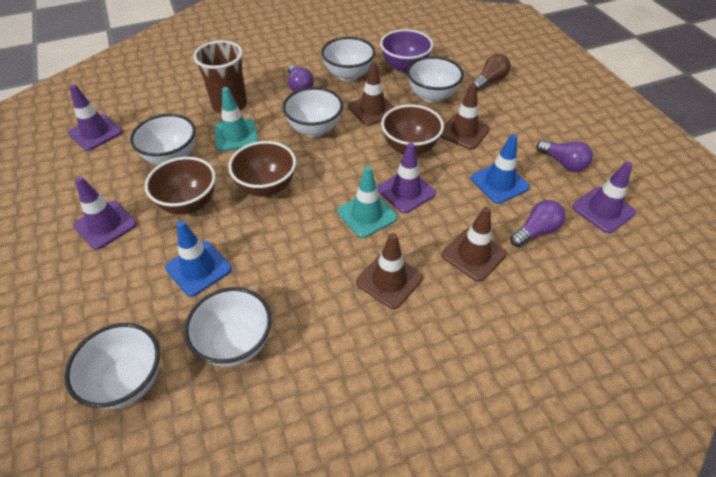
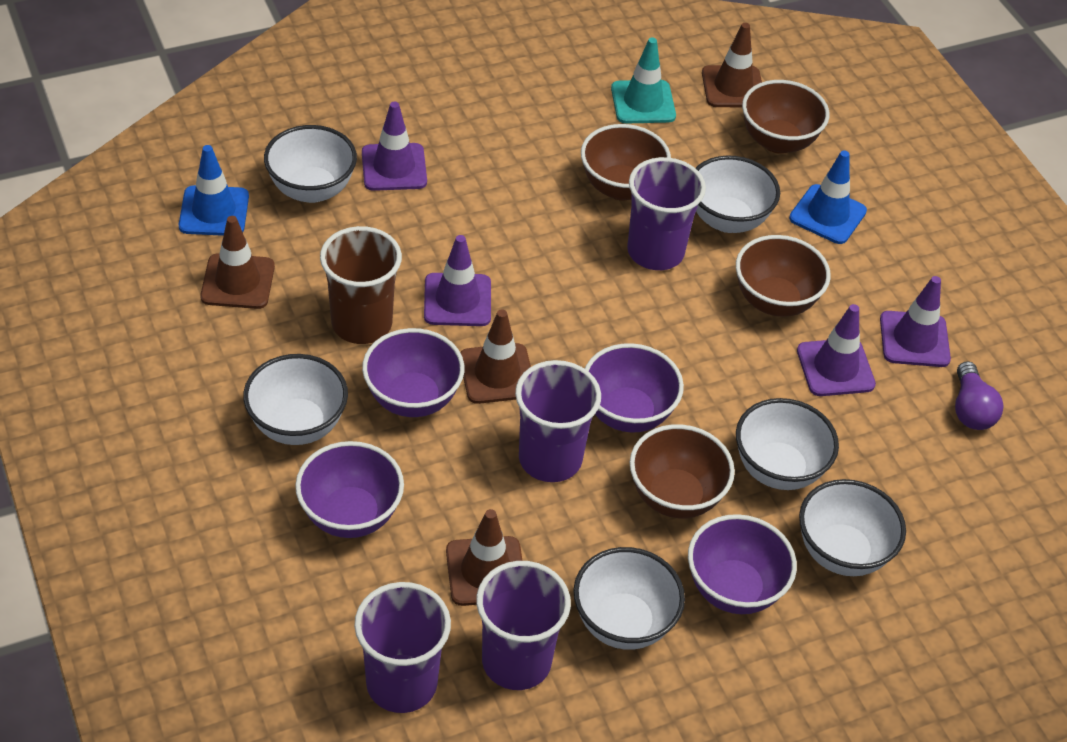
brown bowl: [145,157,216,214] [228,141,296,197] [381,104,444,155] = 3 -> [581,124,671,200] [630,424,735,518] [736,235,831,317] [742,80,829,154] = 4
brown light bulb: [472,54,511,91] = 1 -> none = 0
purple bowl: [380,29,433,73] = 1 -> [295,441,404,538] [362,328,464,417] [585,343,684,432] [688,514,797,614] = 4
purple cup: none = 0 -> [354,582,451,713] [476,561,571,690] [515,360,601,482] [627,157,706,270] = 4
purple light bulb: [288,65,314,92] [510,200,566,247] [537,140,593,172] = 3 -> [955,361,1004,430] = 1
turquoise traffic cone: [214,87,258,152] [337,166,397,238] = 2 -> [611,37,676,124] = 1

